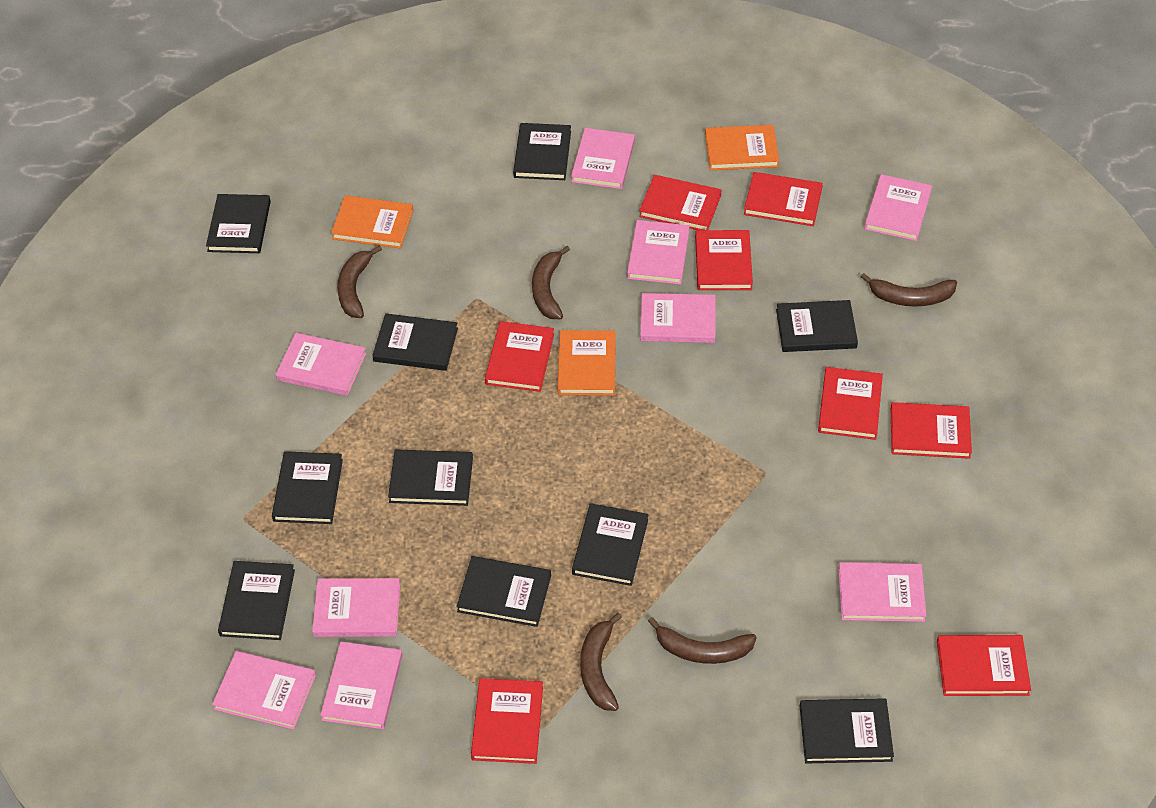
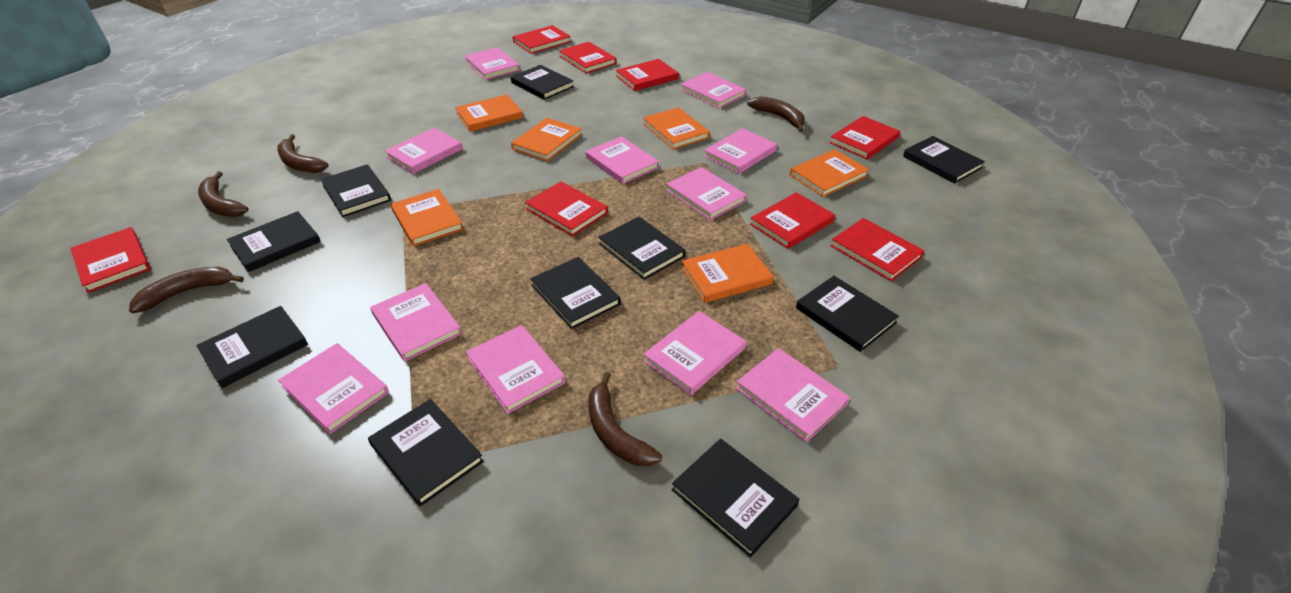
orange book: [331,195,414,249] [558,330,616,395] [705,125,779,170] = 3 -> [391,189,464,246] [455,95,523,132] [511,118,582,162] [643,107,710,150] [681,244,774,303] [790,149,869,197] = 6
pink book: [212,651,316,730] [276,333,367,396] [312,578,400,637] [320,642,403,729] [571,128,635,189] [627,220,690,285] [640,293,715,343] [838,562,926,622] [864,174,932,241] = 9 -> [278,343,389,434] [370,283,462,361] [385,128,463,174] [464,47,520,80] [466,325,566,414] [586,136,659,184] [643,311,746,395] [666,167,747,220] [681,72,746,108] [704,128,777,174] [736,348,850,442] = 11

